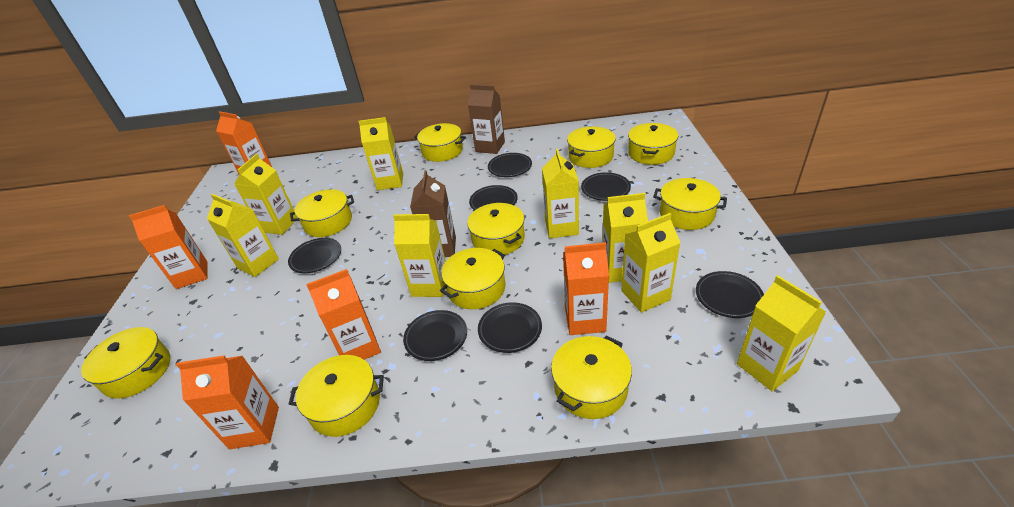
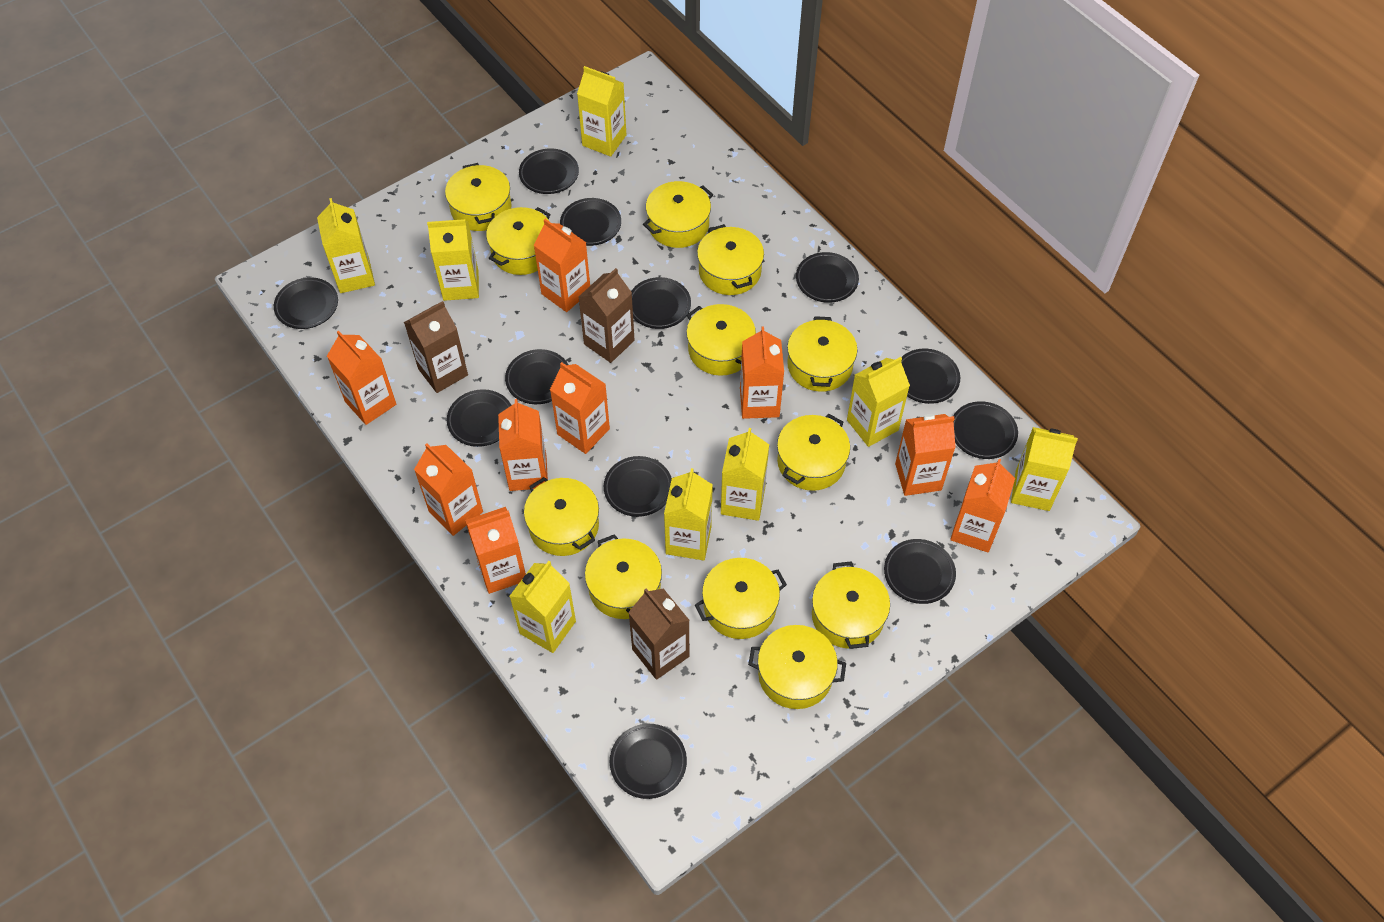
black plate: [288,238,341,273] [403,310,467,361] [469,185,518,210] [478,302,542,353] [488,153,532,177] [581,172,631,201] [696,271,764,318] = 7 -> [274,277,338,329] [447,389,512,447] [505,349,569,404] [519,149,579,194] [560,198,621,246] [604,456,672,517] [610,724,687,799] [631,277,691,329] [796,252,859,303] [884,539,956,604] [901,349,960,404] [953,401,1018,459] = 12
brown carton: [410,170,456,257] [468,85,505,154] = 2 -> [404,301,468,393] [579,268,635,363] [628,588,690,680] = 3
orange carton: [129,205,208,289] [176,355,279,449] [216,111,272,174] [306,269,381,360] [563,242,609,335] = 5 -> [327,331,396,425] [414,443,483,536] [465,507,526,594] [498,399,548,491] [534,219,590,312] [550,362,610,454] [740,326,784,419] [895,414,956,496] [950,459,1015,552] = 9
yellow pot: [81,327,170,399] [289,355,384,437] [290,189,354,237] [414,123,466,162] [440,248,506,309] [467,203,525,256] [551,335,632,419] [567,126,616,168] [628,123,678,165] [653,178,727,230] = 10 -> [445,163,512,231] [486,207,551,275] [524,477,599,556] [585,534,662,619] [643,181,713,248] [686,304,756,376] [695,558,787,639] [697,224,764,295] [748,625,846,709] [777,414,850,491] [787,316,858,392] [812,561,890,649] = 12

